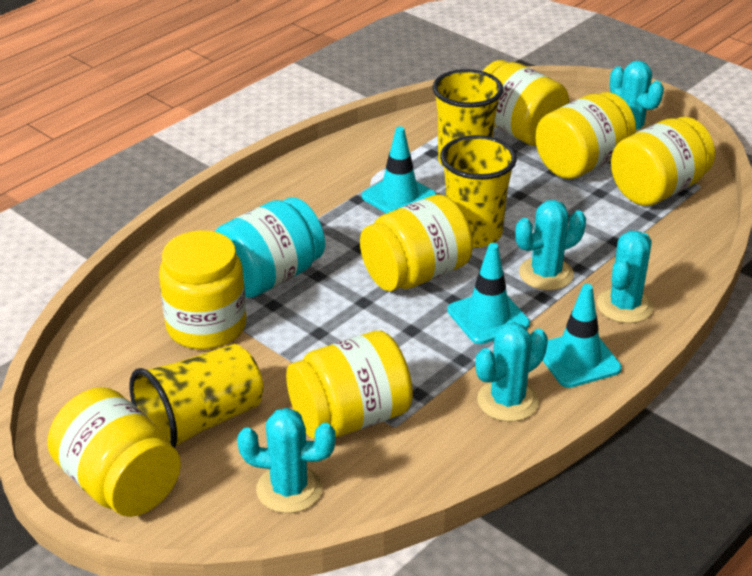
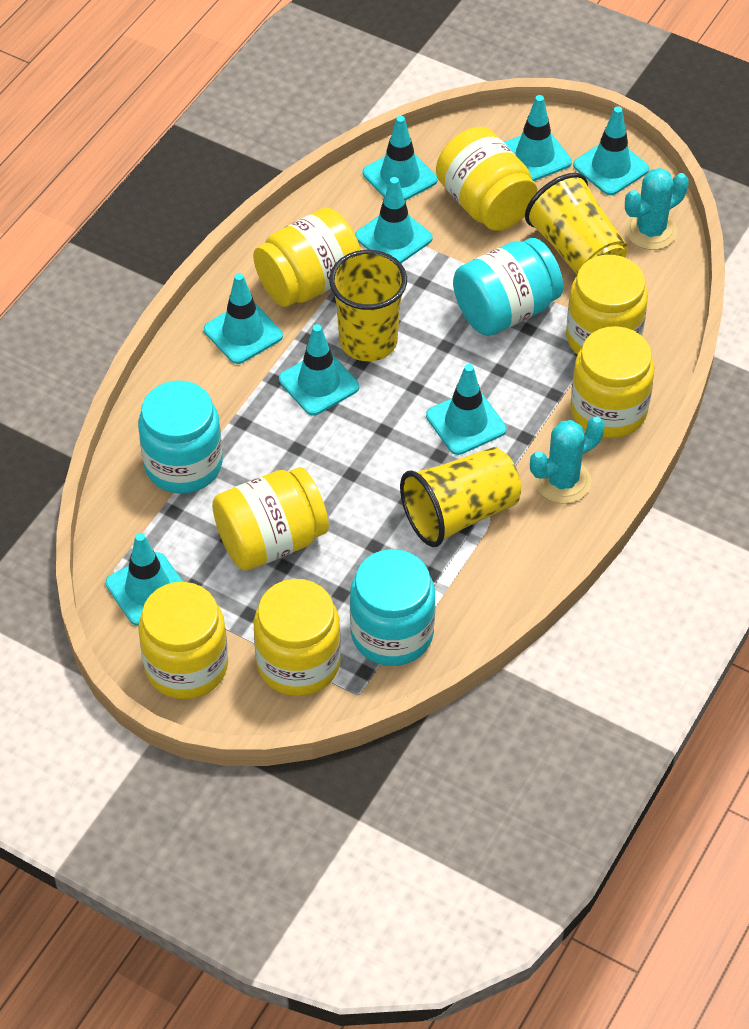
turquoise cactus: [237,408,336,513] [476,322,548,422] [515,200,586,290] [597,231,654,323] [610,61,664,132] = 5 -> [530,416,605,504] [625,168,689,250] = 2
turquoise jar: [214,197,325,298] = 1 -> [138,381,223,494] [350,549,435,666] [453,238,563,336] = 3
turquoise traffic cone: [362,127,437,214] [447,243,530,344] [543,284,622,388] = 3 -> [105,533,183,626] [204,273,283,364] [279,324,359,415] [355,177,433,263] [363,116,437,201] [426,364,506,455] [504,95,572,181] [573,106,649,195] = 8

